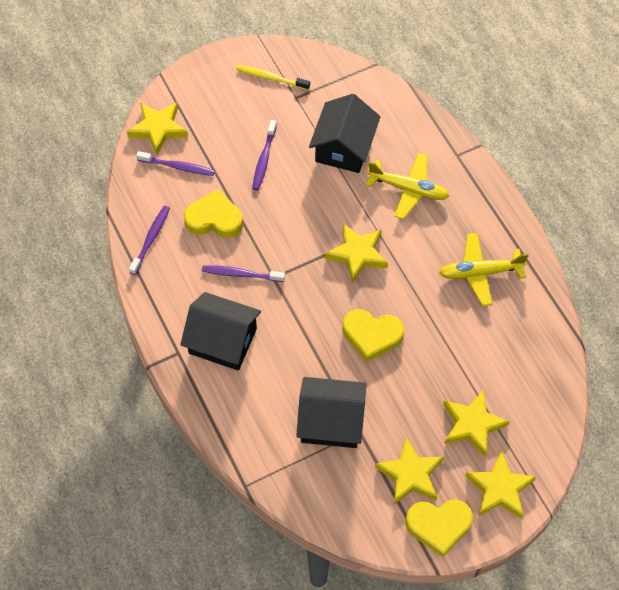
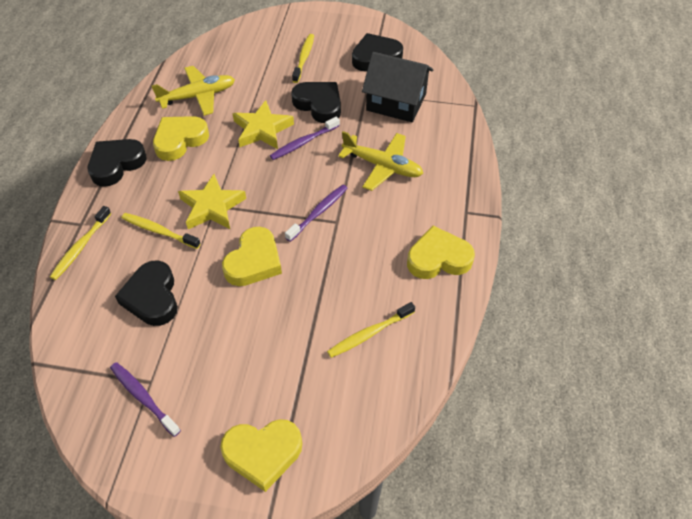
black heart: none = 0 -> [88,139,147,187] [115,260,178,326] [291,82,341,123] [352,33,403,72] = 4
black house: [180,292,261,371] [296,377,367,448] [309,94,381,173] = 3 -> [362,52,433,122] = 1
purple toothbrush: [129,206,170,275] [136,151,215,176] [202,265,285,282] [252,120,277,190] = 4 -> [110,362,181,437] [270,116,340,160] [285,185,348,242] = 3
yellow heart: [184,189,243,238] [343,309,404,362] [405,499,473,557] = 3 -> [153,116,209,161] [220,419,302,492] [222,227,282,286] [407,226,475,279] = 4
yellow star: [127,102,188,155] [325,224,388,284] [375,437,444,505] [443,390,510,457] [465,451,536,519] = 5 -> [178,174,246,229] [233,100,294,149] = 2
yellow toothbrush: [236,65,310,90] = 1 -> [50,206,111,280] [122,213,201,249] [292,34,314,83] [327,302,415,358] = 4

